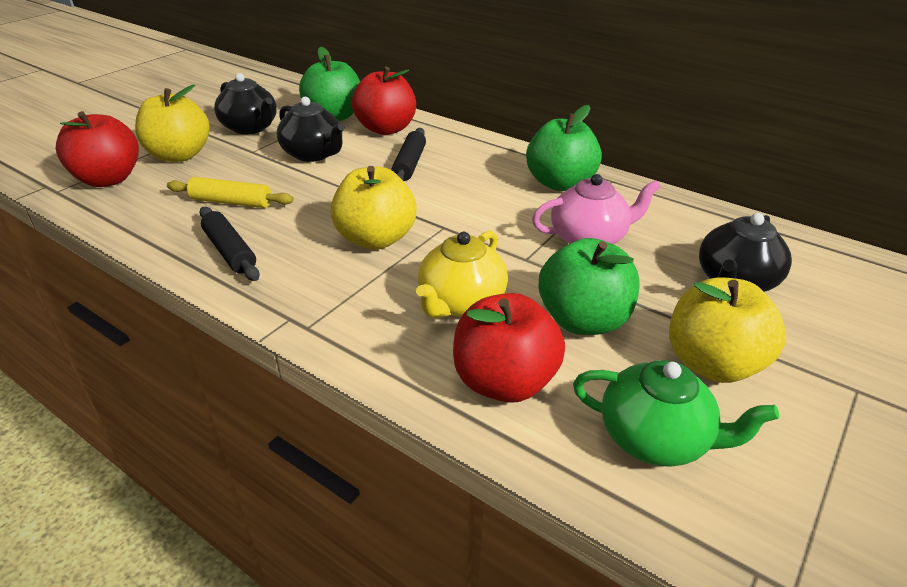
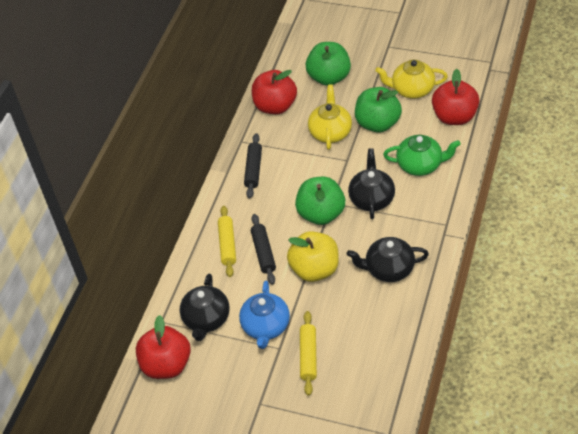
blue teapot: none = 0 -> [239,280,290,349] = 1
pink teapot: [532,174,661,244] = 1 -> none = 0
yellow apple: [135,85,210,162] [330,166,417,250] [669,277,786,383] = 3 -> [287,231,339,282] = 1
yellow rolling pin: [167,177,294,208] = 1 -> [218,206,236,277] [300,311,317,396] = 2
yellow teapot: [416,231,508,319] = 1 -> [308,84,352,150] [375,60,448,99] = 2

